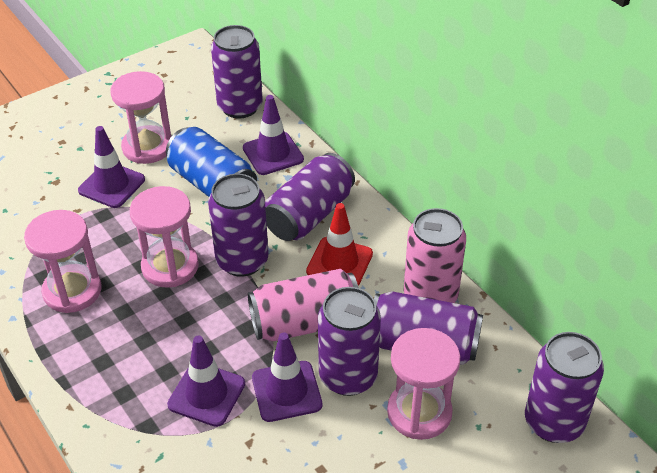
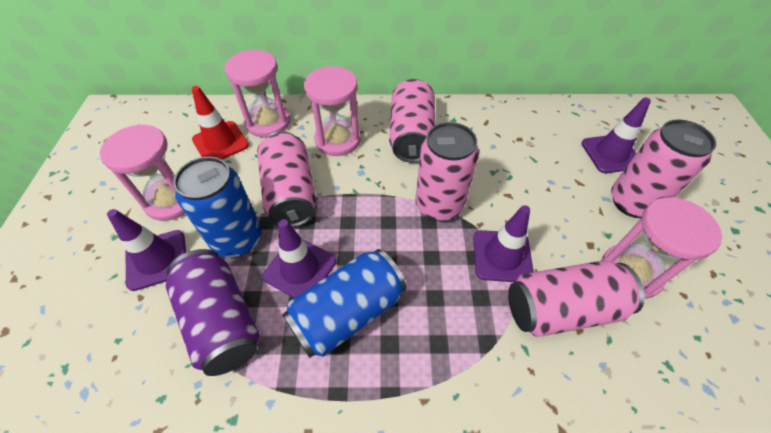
blue can: [166,127,257,197] = 1 -> [173,157,262,258] [282,249,406,358] = 2
pink can: [248,269,359,341] [404,208,466,303] = 2 -> [257,132,317,227] [389,79,436,163] [416,122,479,221] [508,260,645,337] [611,119,716,218] = 5
purple can: [208,174,269,277] [211,25,263,119] [265,153,355,241] [318,287,381,396] [374,291,483,365] [525,332,604,443] = 6 -> [166,249,260,376] = 1

